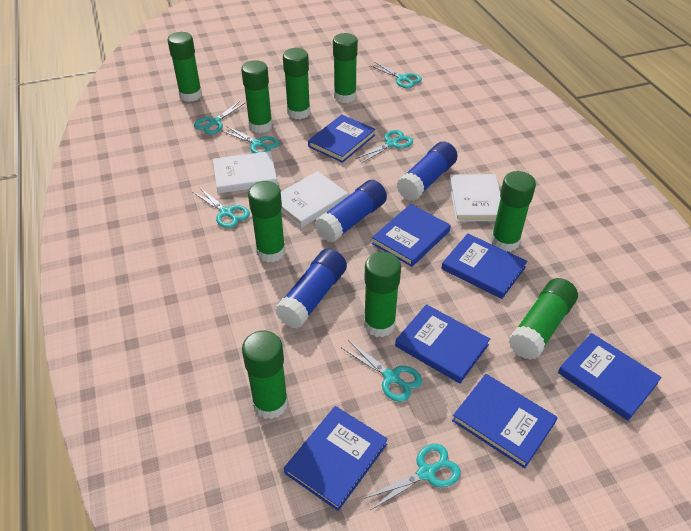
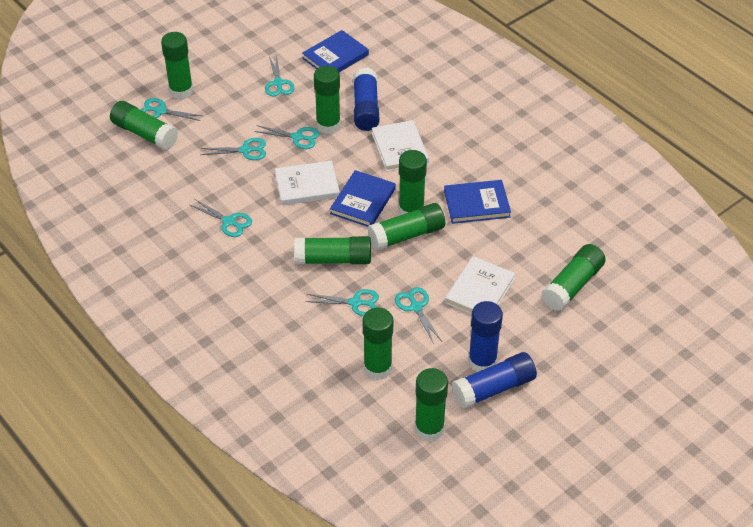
blue book: [284,406,388,511] [308,115,376,163] [372,204,451,267] [395,304,490,383] [441,233,527,299] [452,374,558,469] [558,333,662,421] = 7 -> [302,30,369,72] [330,170,396,227] [444,180,511,224] = 3

